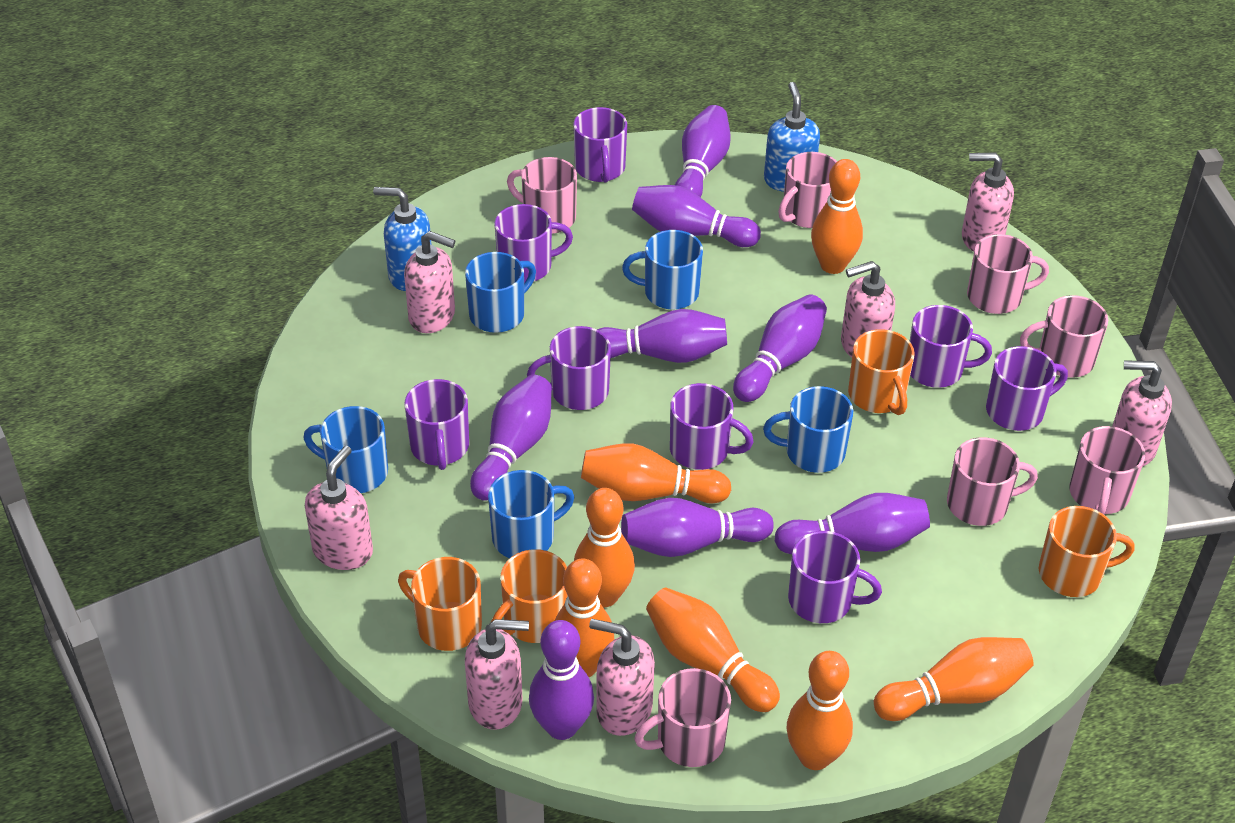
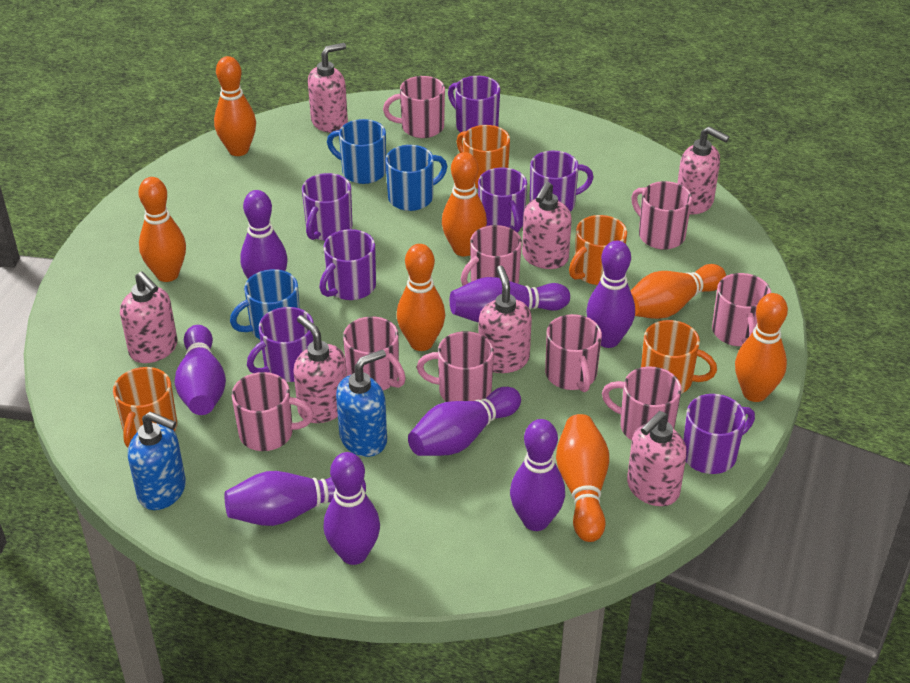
blue mug: [303,406,388,493] [465,252,536,333] [488,470,574,558] [622,230,703,309] [763,386,853,473] = 5 -> [230,269,300,339] [327,119,386,184] [385,145,447,211] = 3
pink mug: [507,157,577,234] [634,668,731,767] [778,152,837,228] [947,437,1038,526] [967,234,1049,314] [1020,295,1108,378] [1069,426,1145,514] = 7 -> [232,372,314,451] [343,316,406,390] [383,76,445,138] [417,331,494,402] [461,225,522,286] [545,314,602,392] [602,366,681,440] [631,181,692,250] [712,273,771,346] = 9
purple mug: [404,379,469,470] [494,204,573,283] [527,326,611,410] [574,107,627,182] [670,383,754,470] [788,531,882,623] [910,305,992,388] [986,346,1068,431] = 8 -> [247,307,314,382] [302,173,352,241] [319,229,376,300] [448,76,500,132] [478,168,527,233] [530,151,594,212] [683,394,755,474] = 7

